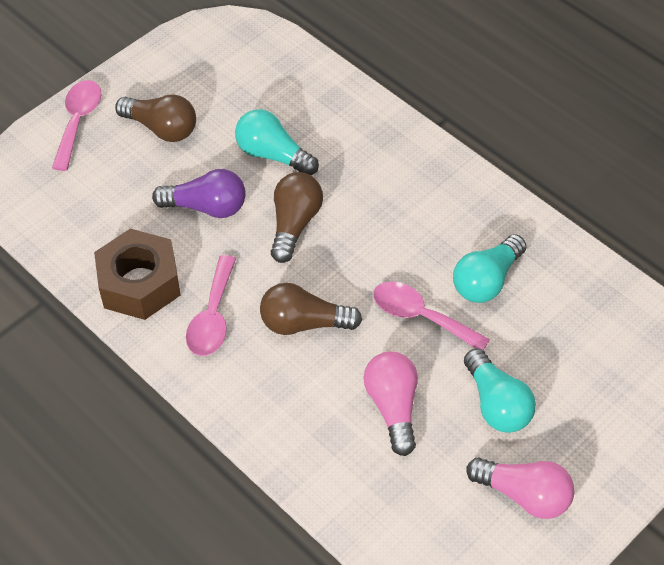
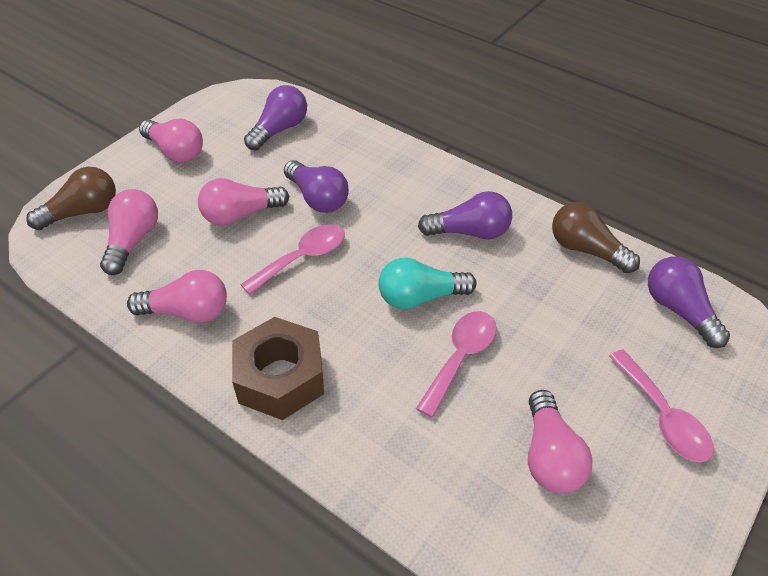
brown light bulb: [115,95,196,142] [260,283,362,335] [271,172,323,263] = 3 -> [26,167,116,230] [552,202,640,273] = 2
pink light bulb: [364,352,418,456] [466,458,574,519] = 2 -> [100,189,158,275] [127,270,227,323] [139,119,203,163] [198,178,289,226] [528,390,593,493] = 5
purple light bulb: [152,169,246,218] = 1 -> [244,85,307,151] [284,160,349,213] [418,191,512,239] [648,256,730,348] = 4
turquoise light bulb: [235,109,319,175] [453,234,526,303] [464,348,536,433] = 3 -> [378,258,476,310] = 1

